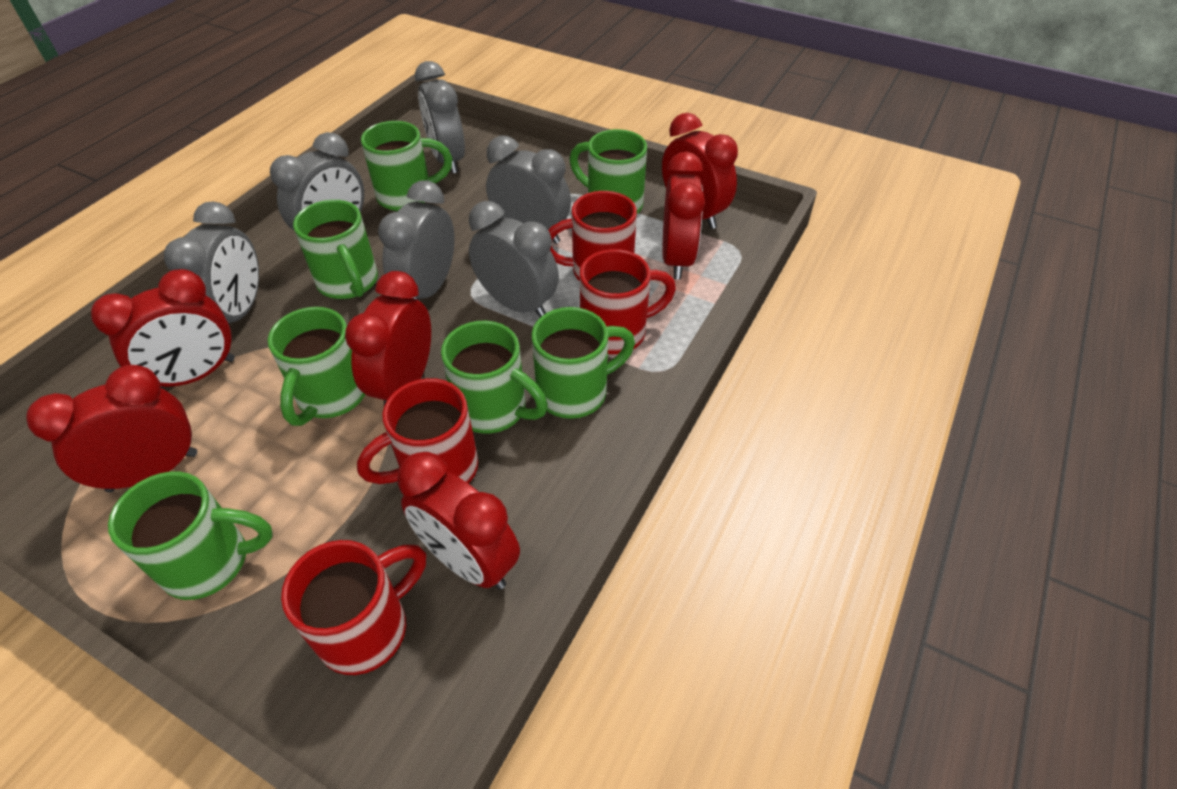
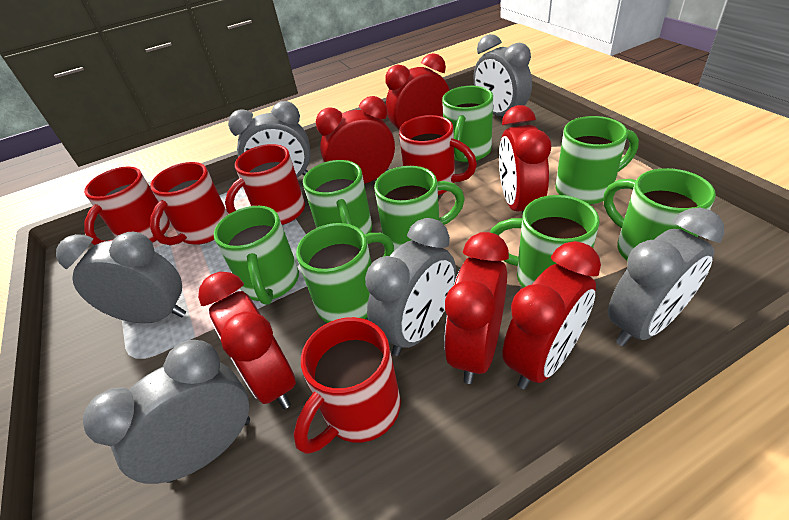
green mug: [108,472,273,600] [268,307,365,426] [293,200,378,299] [361,121,452,211] [441,321,548,434] [531,307,635,419] [570,129,647,214] = 7 -> [214,206,299,305] [296,223,394,323] [303,160,372,234] [374,166,465,251] [442,86,493,162] [490,195,600,288] [555,116,639,205] [604,168,716,261] = 8
red mug: [281,540,426,675] [357,378,478,484] [548,191,637,281] [580,249,676,354] = 4 -> [84,166,170,245] [150,162,228,246] [225,144,305,225] [294,317,401,454] [399,115,477,195] = 5

